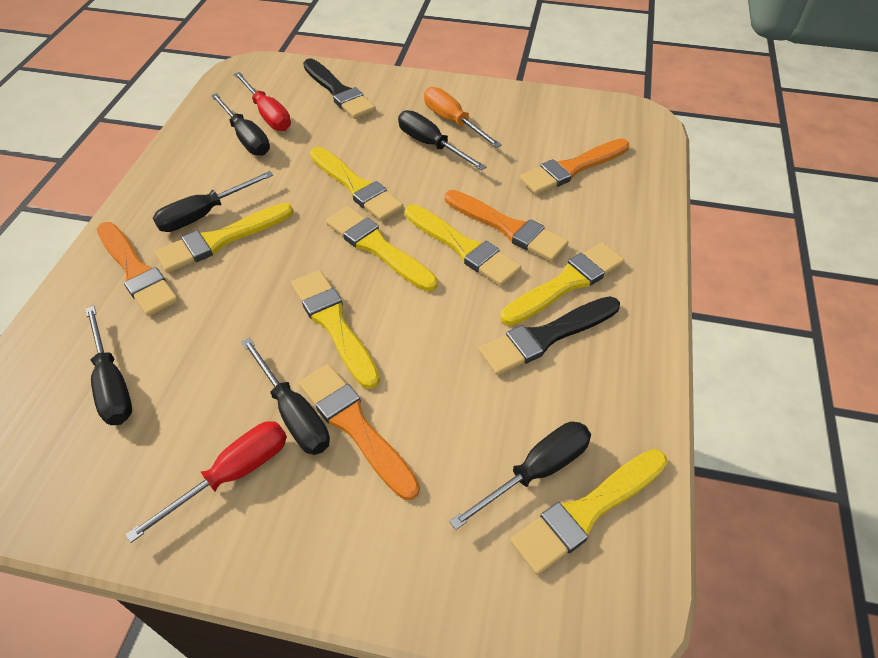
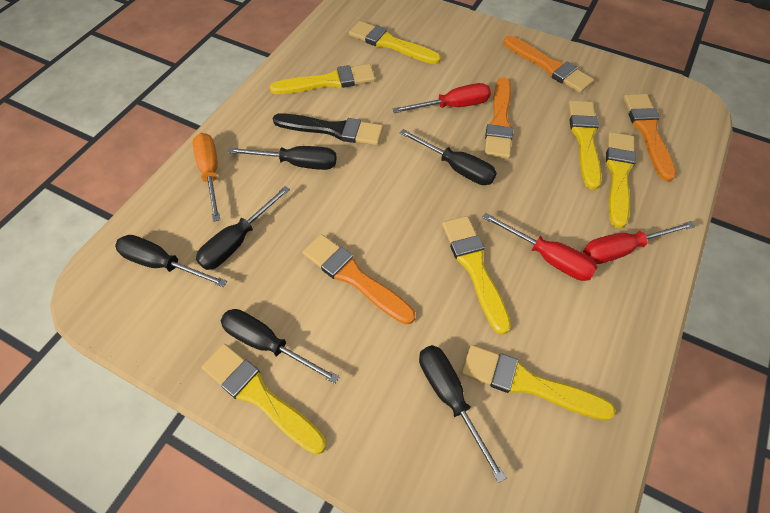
black brush: [303,59,376,119] [479,296,620,375] = 2 -> [273,113,383,145] = 1
red screwdriver: [125,421,287,543] [234,72,291,131] = 2 -> [393,83,491,113] [482,213,597,281] [583,221,695,264] = 3

